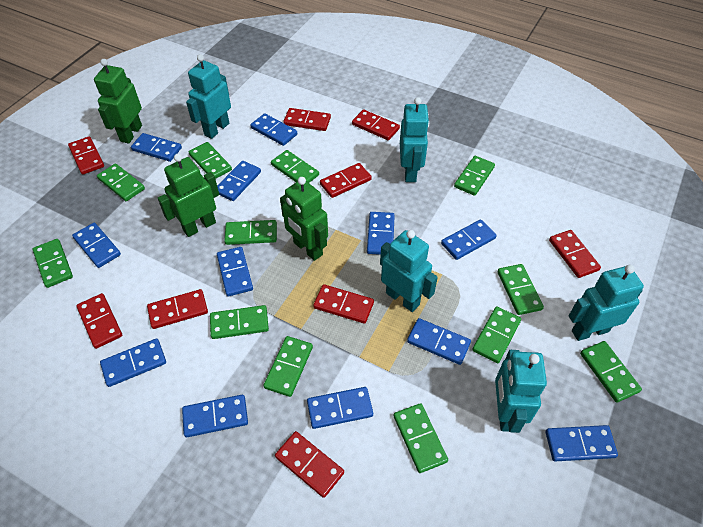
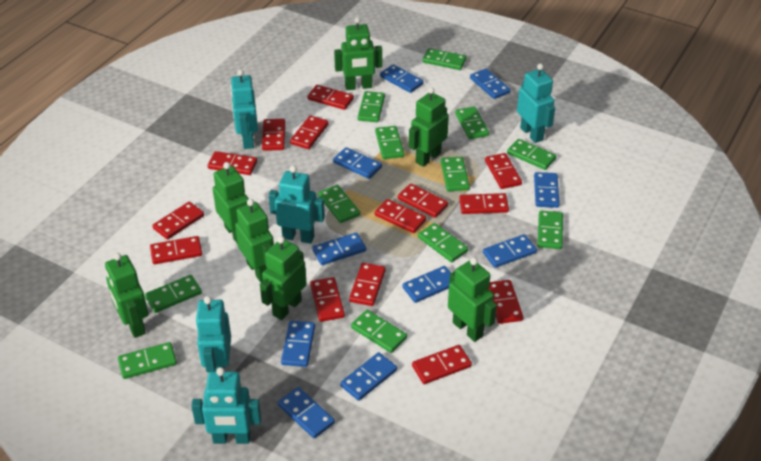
blue domino: [72,223,121,268] [100,339,166,387] [131,133,182,162] [182,395,248,437] [217,161,261,201] [217,247,253,296] [251,113,297,146] [307,387,373,429] [367,212,395,255] [407,318,471,365] [441,219,496,260] [546,425,618,461] = 12 -> [278,387,335,438] [281,321,315,367] [312,233,366,265] [333,147,382,179] [340,352,397,401] [380,64,424,93] [402,266,451,303] [470,69,511,99] [483,234,537,268] [534,172,560,208] = 10
green robot: [94,59,142,144] [158,154,219,237] [280,177,328,261] = 3 -> [105,253,148,338] [213,162,249,244] [235,199,274,282] [260,236,307,320] [334,17,382,90] [409,87,449,167] [448,257,497,342] = 7
red domino: [68,136,104,175] [76,293,122,349] [147,289,208,329] [275,431,344,498] [283,108,331,131] [313,284,374,324] [320,163,372,198] [352,110,400,140] [549,230,601,278] = 9 -> [150,236,202,264] [152,202,204,239] [208,151,257,175] [262,119,285,151] [290,115,329,149] [307,85,354,110] [310,277,345,322] [349,263,386,306] [375,199,426,233] [398,184,448,218] [412,345,472,384] [459,193,509,214] [485,153,522,189] [489,280,523,324] = 14

